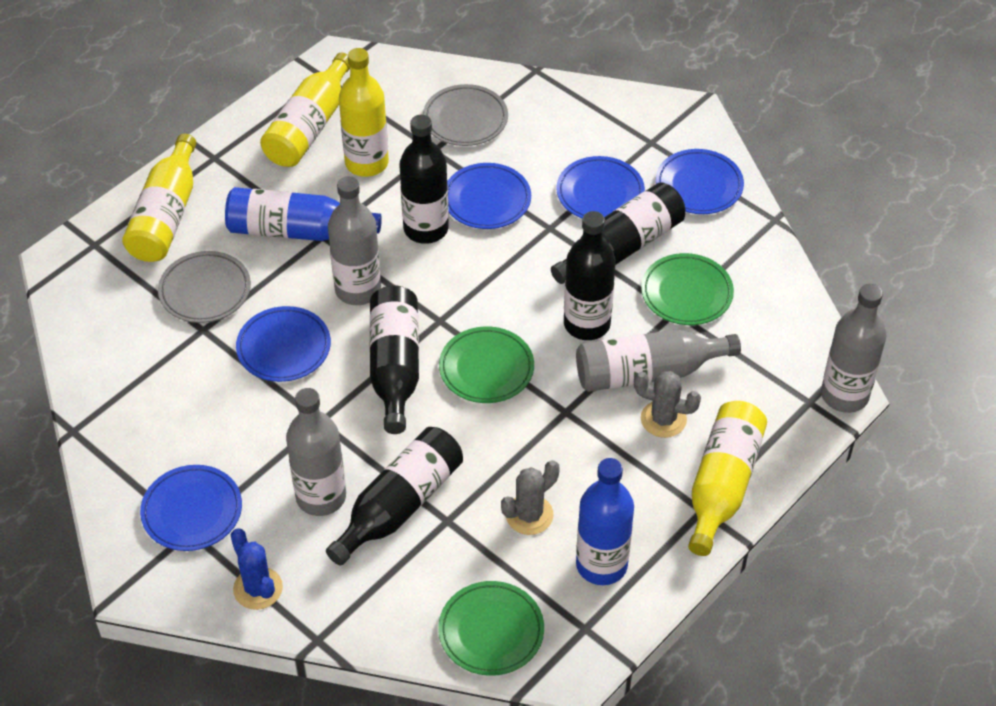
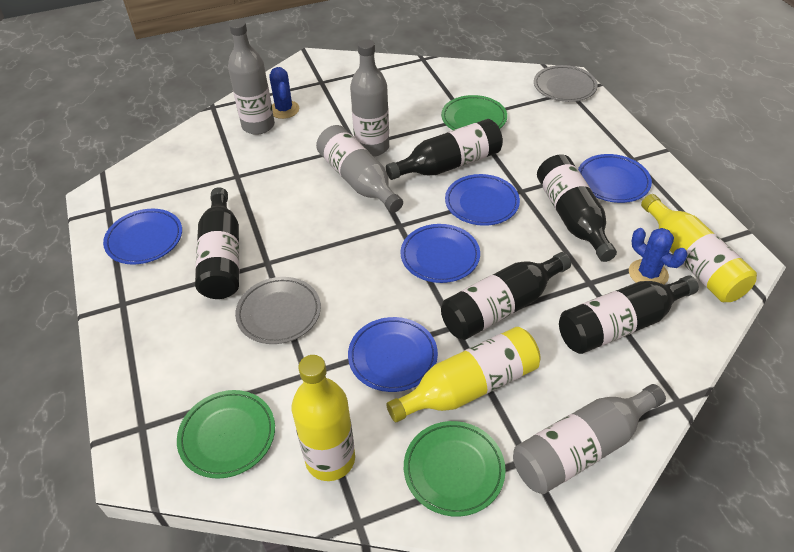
blue bottle: [225,187,382,241] [576,458,634,585] = 2 -> none = 0
blue cactus: [231,528,283,610] = 1 -> [269,67,299,119] [629,228,687,284] = 2
grey cactus: [501,460,560,535] [634,371,701,438] = 2 -> none = 0
yellow bottle: [122,134,196,262] [260,53,350,167] [339,48,389,177] [688,401,767,556] = 4 -> [292,355,355,481] [386,327,541,422] [641,194,757,302] = 3

